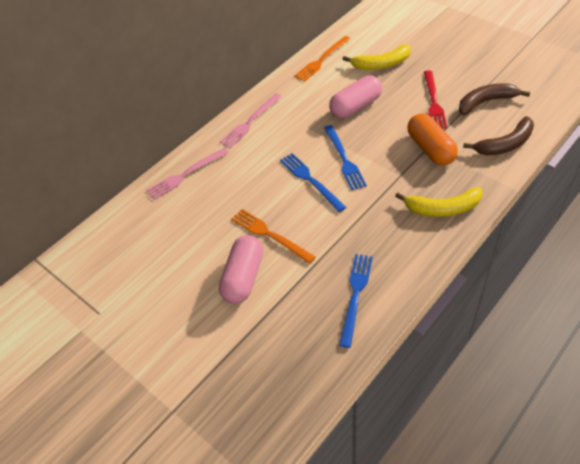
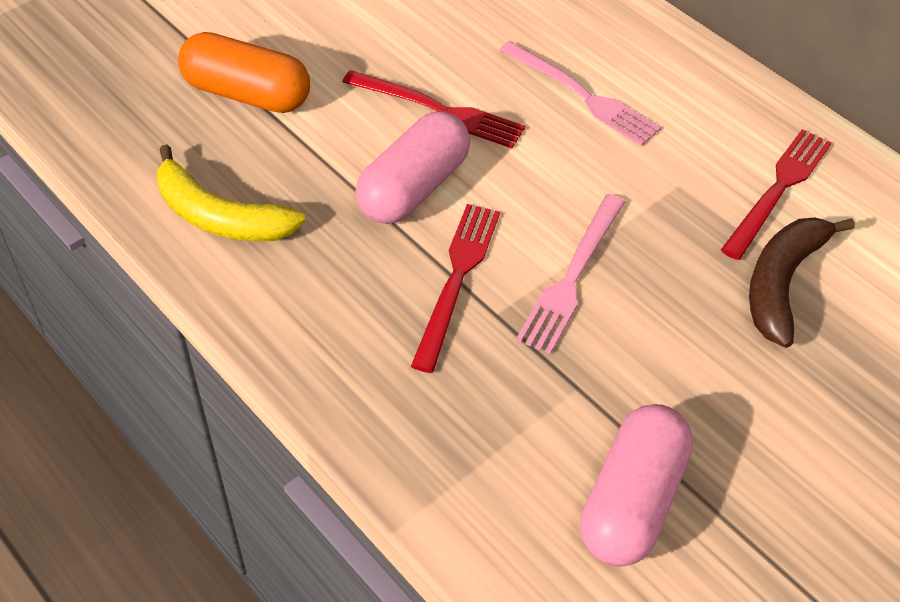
blue fork: [280,153,346,212] [324,125,367,190] [339,254,373,348] = 3 -> none = 0
brown banana: [459,83,530,115] [463,116,534,155] = 2 -> [749,218,855,348] = 1
orange fork: [231,209,316,264] [294,36,350,82] = 2 -> none = 0
red fork: [424,71,447,129] = 1 -> [343,70,525,149] [411,204,500,373] [721,129,832,260] = 3
yellow banana: [342,44,411,70] [395,187,482,217] = 2 -> [157,145,306,242] = 1

